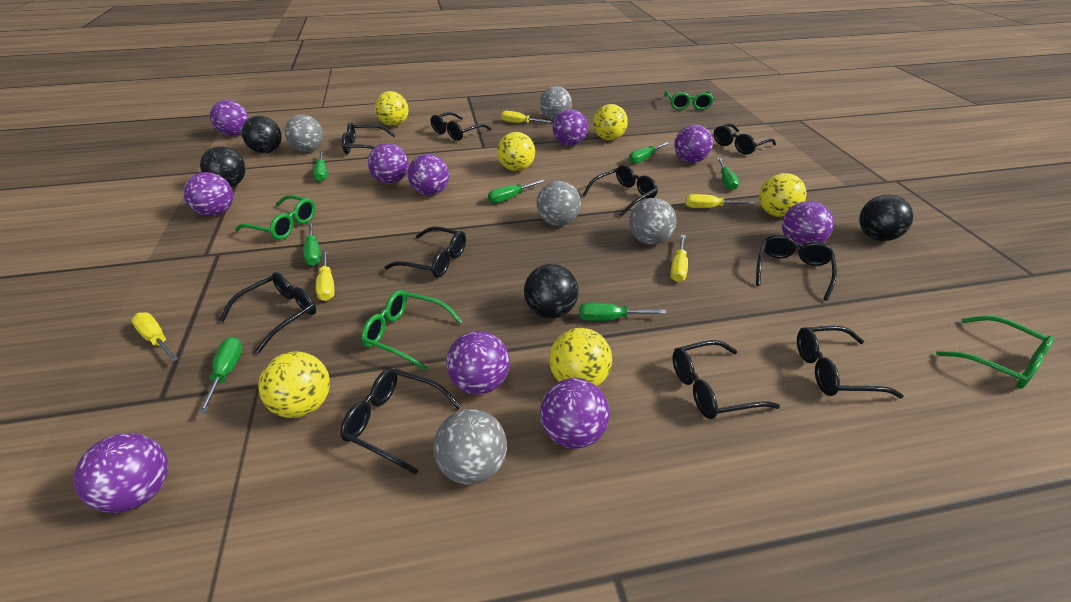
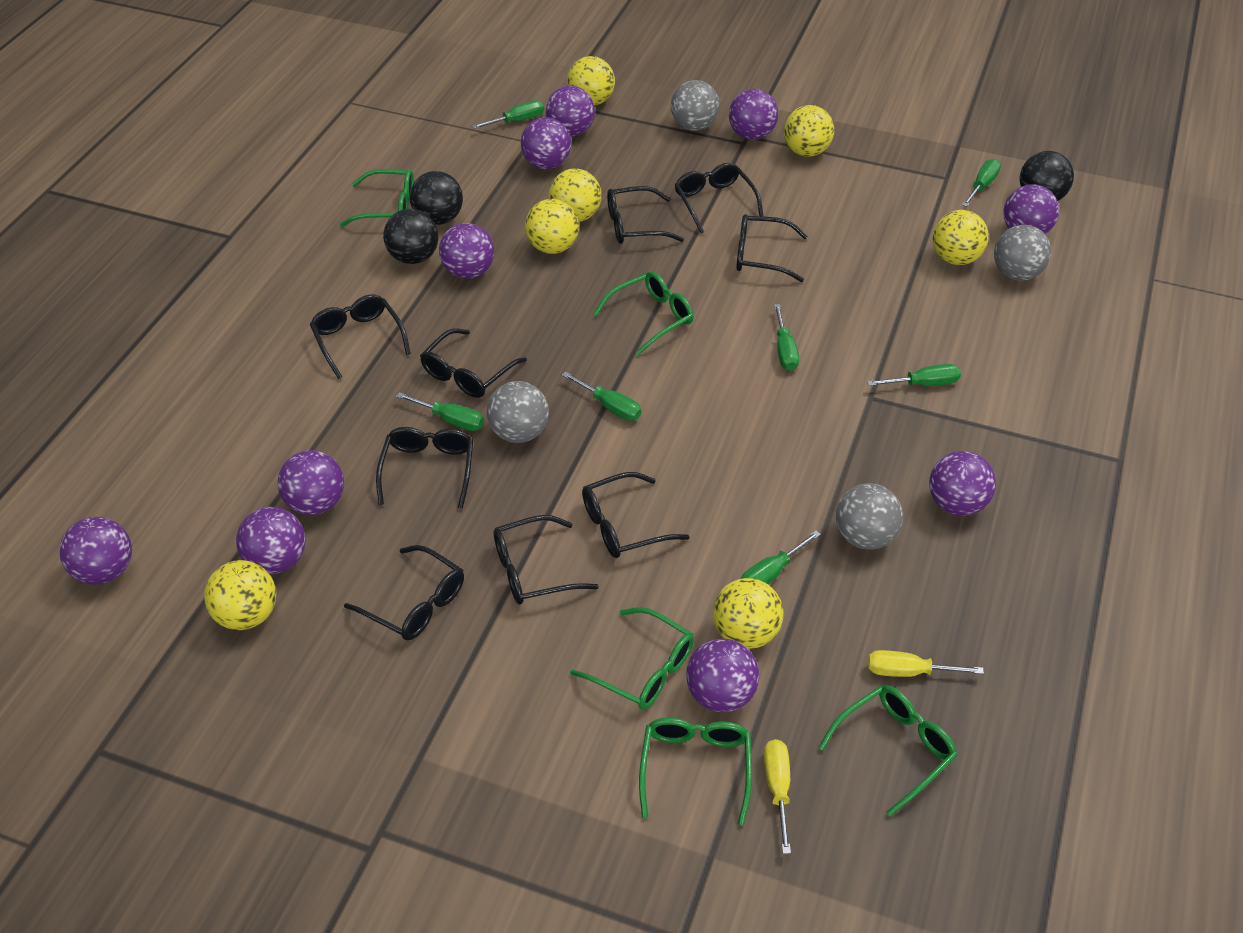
black ball: [200,146,246,187] [242,116,282,153] [524,264,579,319] [859,195,914,241] = 4 -> [383,209,438,264] [410,171,463,225] [1020,151,1074,201] = 3
black glasses: [219,272,316,353] [340,368,462,475] [342,123,396,154] [384,226,466,278] [430,112,491,141] [583,165,658,217] [672,340,780,419] [714,123,776,155] [756,234,837,301] [797,326,904,398] = 10 -> [310,294,411,379] [344,545,464,640] [376,427,473,509] [420,328,527,398] [493,515,599,605] [582,472,690,558] [607,186,684,244] [675,163,764,234] [736,214,807,282] = 9
green glasses: [235,195,315,240] [361,290,462,371] [664,91,714,110] [936,316,1054,389] = 4 -> [340,169,414,227] [570,607,694,710] [594,271,694,356] [639,718,752,826] [818,685,957,817] = 5
grey ball: [285,114,323,152] [433,409,507,485] [536,181,581,226] [540,86,572,120] [629,198,677,245] = 5 -> [487,381,549,443] [671,80,720,131] [836,483,903,550] [994,225,1051,281] = 4
yellow ball: [258,351,330,418] [374,91,409,126] [497,132,535,171] [549,328,612,386] [593,104,628,141] [759,173,807,217] = 6 -> [204,560,276,630] [525,199,579,254] [549,169,601,222] [567,56,615,106] [713,578,783,649] [784,105,834,157] [932,210,989,265] = 7
yellow screwdriver: [131,312,178,362] [316,250,334,301] [501,111,551,123] [670,235,688,282] [685,194,754,208] = 5 -> [764,739,791,854] [868,650,984,677] = 2

